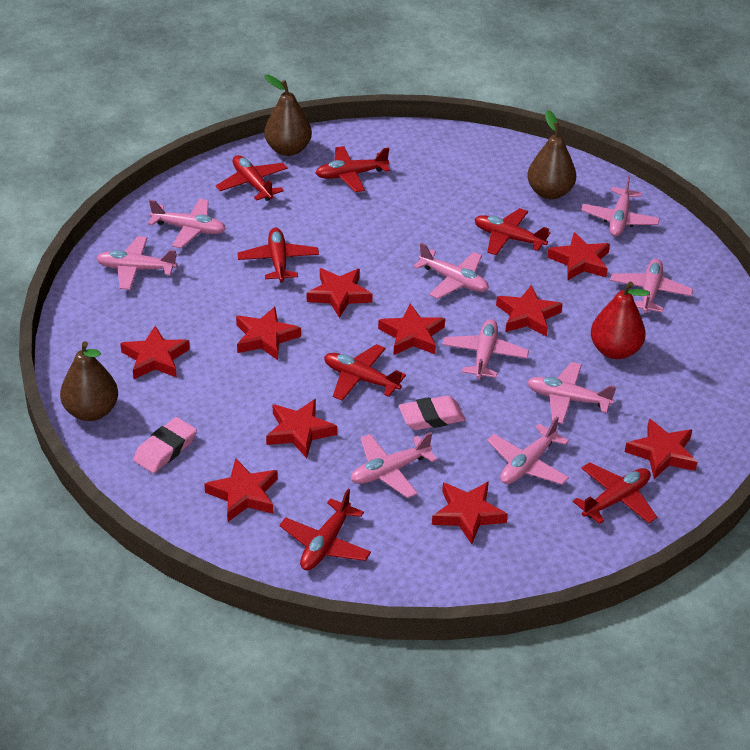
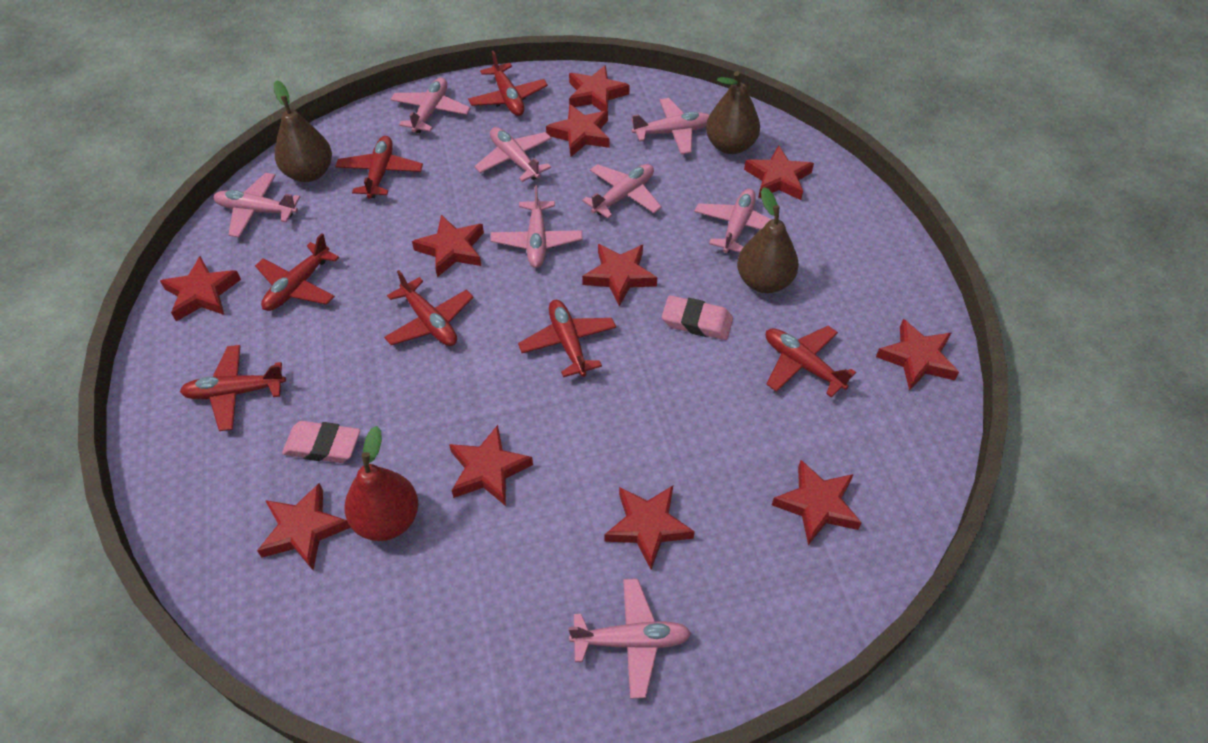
pink plane: [96,236,177,290] [148,199,226,248] [351,432,437,498] [413,243,489,299] [443,319,529,379] [487,416,569,485] [527,362,616,424] [581,175,660,237] [610,259,693,314] = 9 -> [213,173,300,237] [390,77,470,133] [474,127,552,182] [491,185,582,268] [568,579,691,699] [582,164,662,218] [631,98,709,154] [694,189,771,253] = 8
red star: [120,326,190,379] [204,458,278,522] [236,307,301,360] [266,399,337,458] [307,268,373,318] [378,304,445,355] [432,481,508,544] [496,285,563,337] [547,232,610,280] [625,418,697,479] = 10 -> [160,256,241,321] [257,483,351,570] [412,215,484,277] [449,425,533,506] [546,104,609,157] [569,65,630,111] [582,244,657,306] [604,486,695,569] [744,145,814,200] [772,460,862,545] [876,319,959,391] = 11

